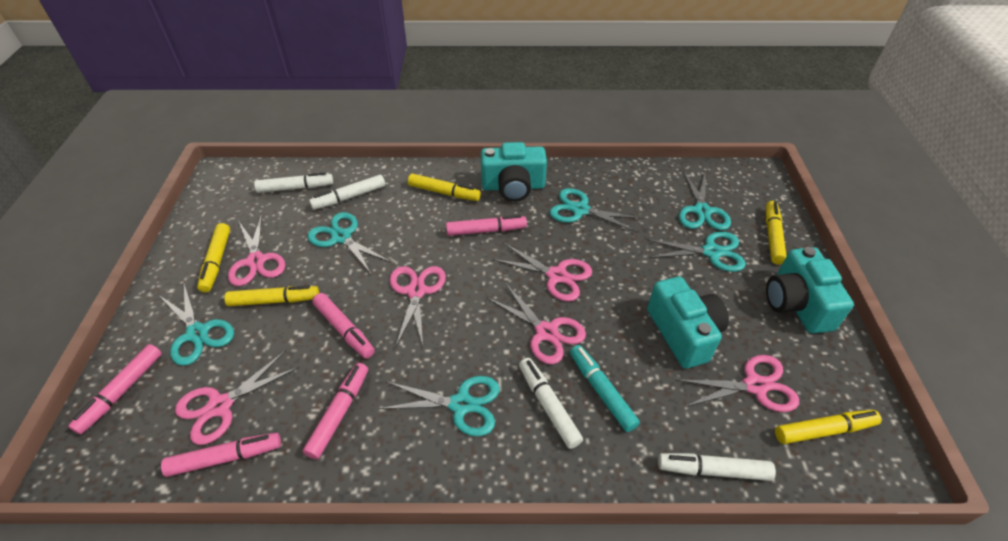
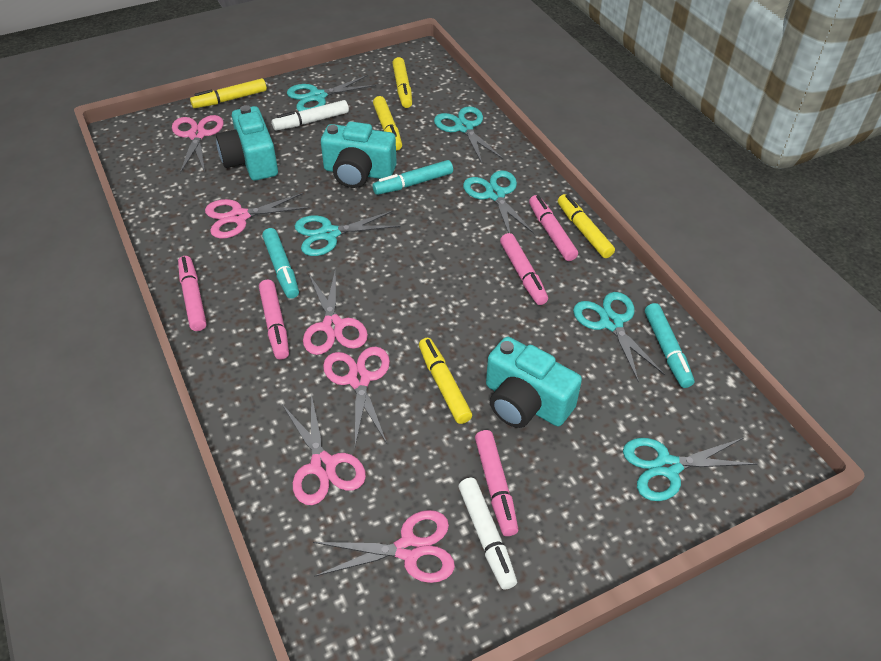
turquoise marker: [570,345,640,432] = 1 -> [262,228,299,299] [372,160,453,195] [645,303,694,388] = 3
white marker: [254,172,333,193] [309,175,385,210] [519,358,583,449] [658,453,776,481] = 4 -> [272,100,349,130] [458,478,517,590] = 2

